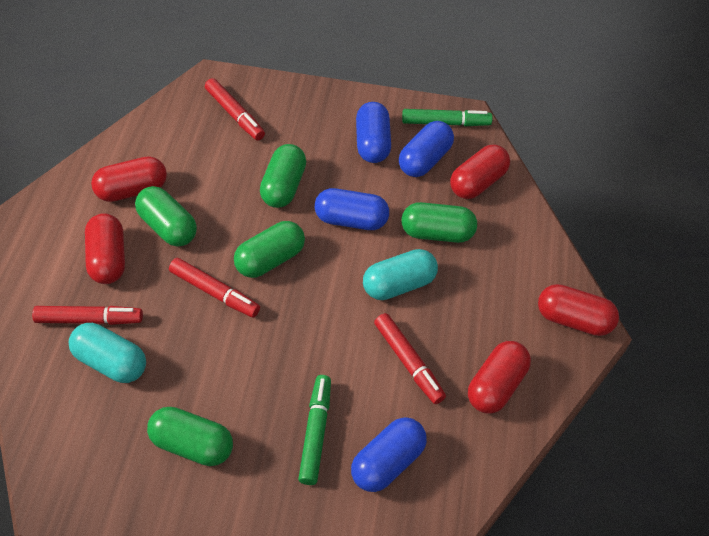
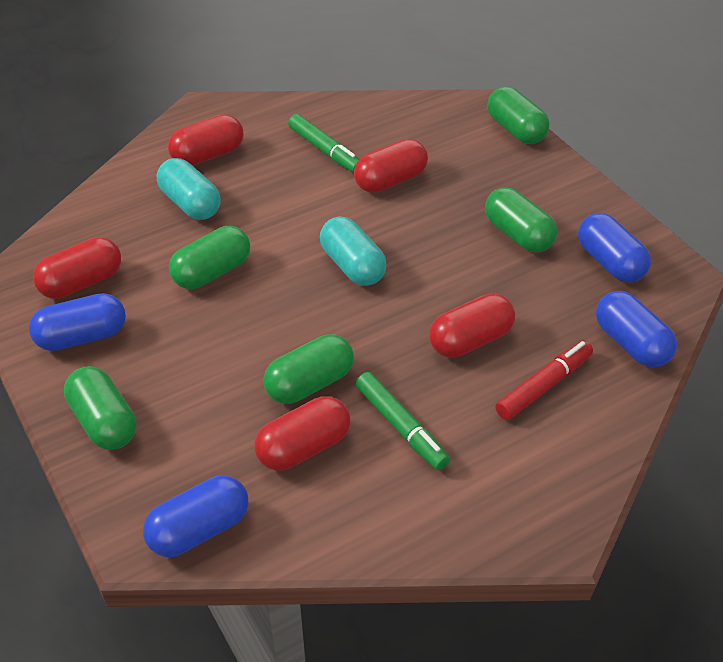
red marker: [32,306,143,325] [169,258,260,318] [205,78,265,140] [374,313,446,404] = 4 -> [495,340,593,420] = 1

